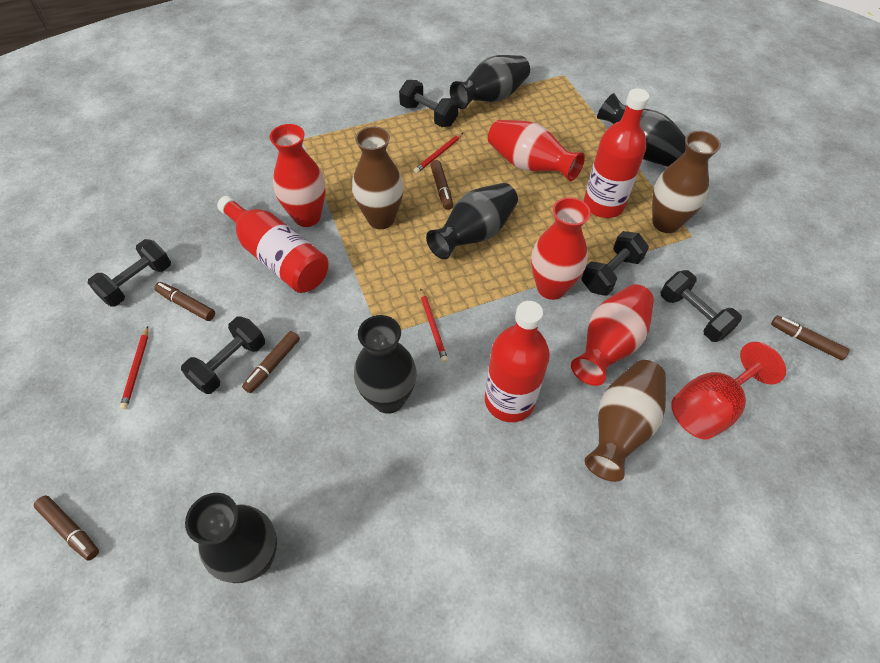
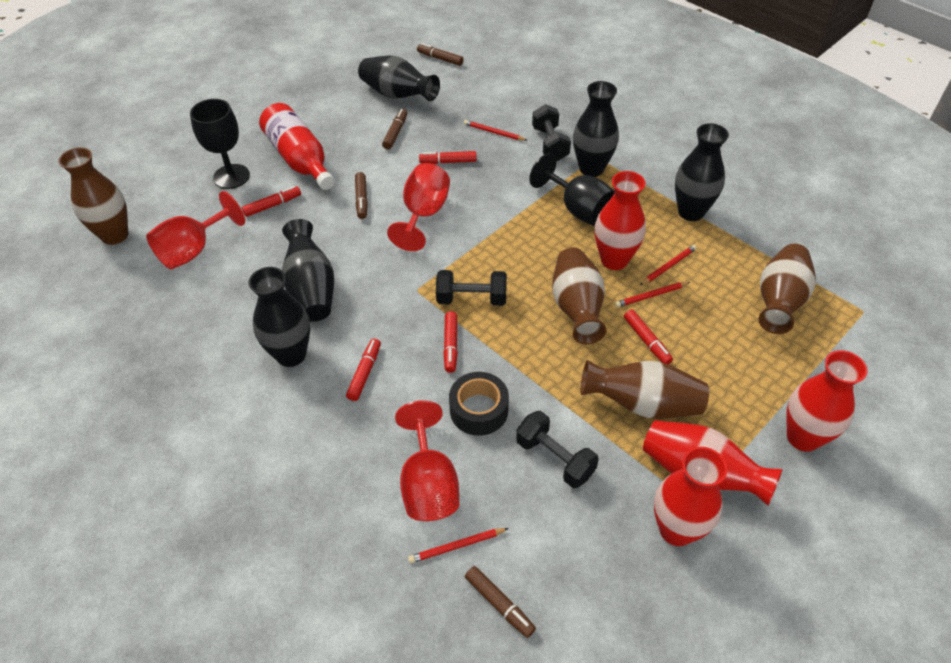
black dumbbell: [88,239,171,307] [181,317,265,394] [399,80,458,127] [581,231,649,296] [661,270,742,342] = 5 -> [436,270,507,306] [516,411,599,488] [532,104,571,161] = 3
black goblet: none = 0 -> [190,99,250,189] [529,153,615,226] = 2
black tape: none = 0 -> [449,372,509,436] = 1
brown marker: [34,496,99,561] [154,282,215,321] [242,331,300,393] [430,160,453,210] [771,316,850,360] = 5 -> [355,172,368,219] [382,109,407,149] [417,43,463,66] [465,566,536,638] = 4
brown vase: [352,126,404,229] [585,360,666,482] [652,131,721,233] = 3 -> [59,147,128,245] [552,248,606,344] [581,360,709,419] [759,244,816,334] = 4
red bottle: [217,196,328,293] [485,301,550,422] [584,88,649,218] = 3 -> [259,103,335,190] = 1
red goblet: [671,342,786,440] = 1 -> [146,191,245,269] [387,163,450,251] [395,400,459,521] = 3
red marker: none = 0 -> [242,186,301,217] [346,339,381,401] [419,151,477,164] [443,311,458,373] [624,310,673,364] = 5
red pencil: [120,326,148,410] [414,133,463,173] [420,289,448,362] = 3 -> [408,528,509,563] [464,120,528,141] [615,282,690,307] [640,245,697,285] = 4

